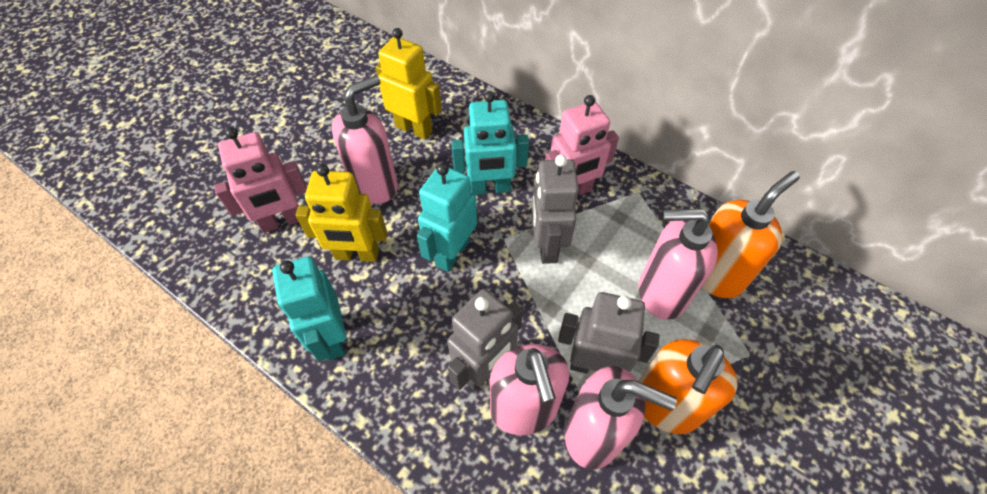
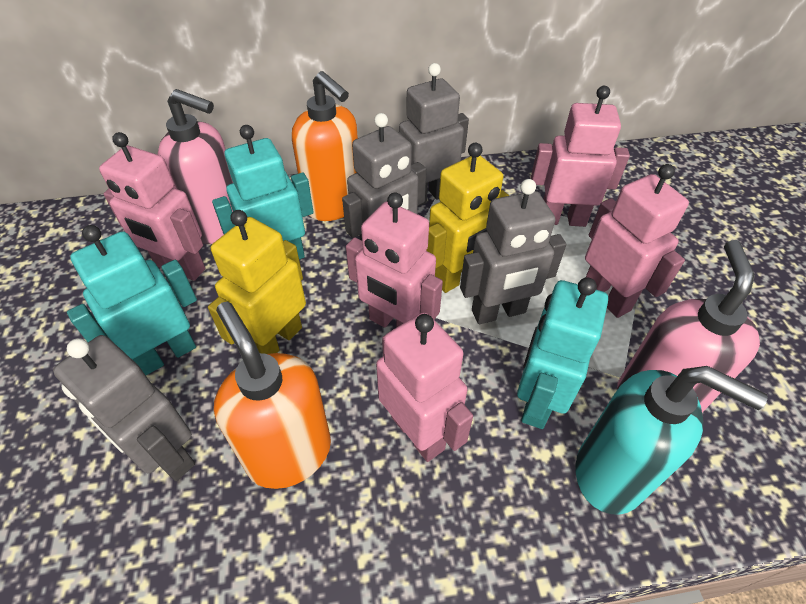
grey robot: [447,289,523,390] [531,155,579,264] [558,292,660,374] = 3 -> [53,335,195,481] [342,113,426,240] [398,63,469,206] [460,179,567,324] = 4
pink robot: [214,127,307,233] [545,95,619,195] = 2 -> [99,132,205,281] [346,192,443,328] [376,312,473,462] [531,86,630,227] [585,164,689,318] = 5
pink soap dispenser: [332,75,398,204] [490,344,569,435] [565,366,677,470] [639,208,718,320] = 4 -> [158,89,233,244] [617,240,760,412] = 2
turquoise soap dispenser: none = 0 -> [576,366,768,515] = 1

